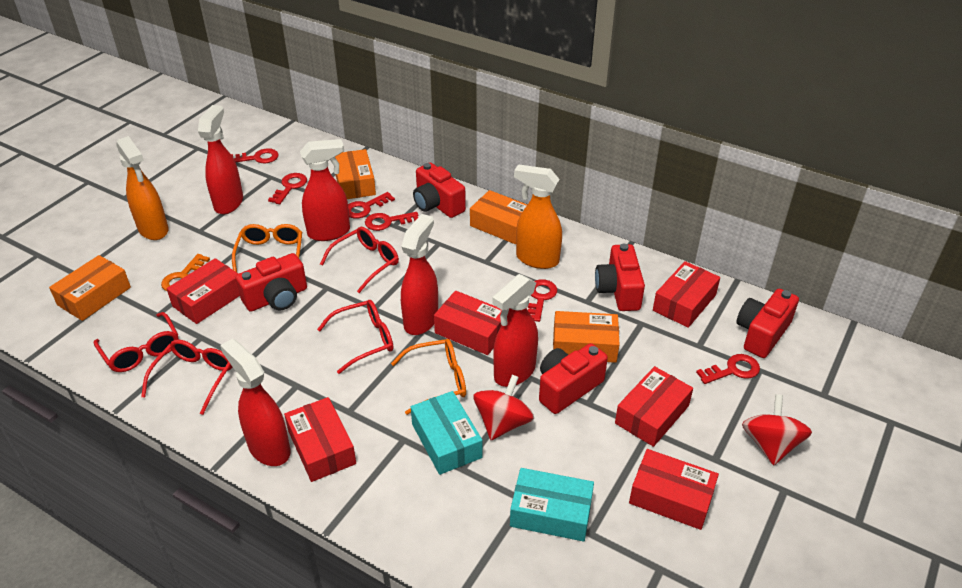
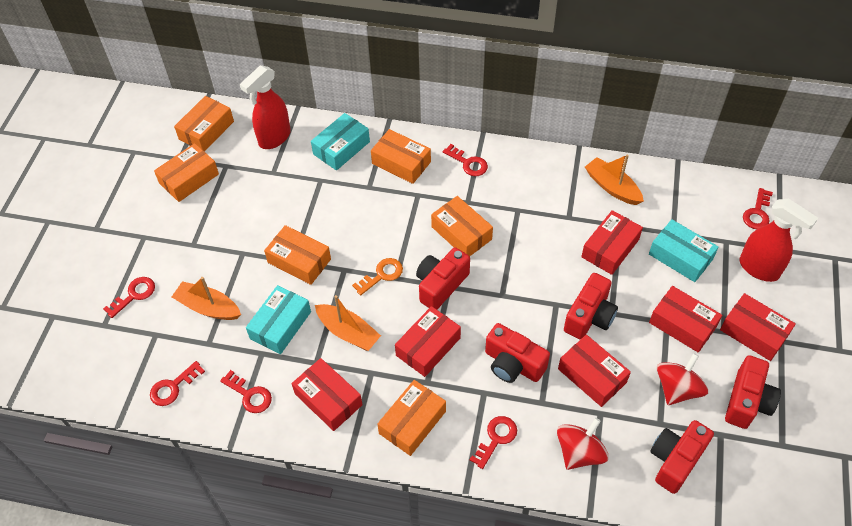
orange boat: none = 0 -> [172,277,241,320] [315,295,381,351] [585,154,644,205] = 3
orange box: [49,255,131,321] [335,149,376,199] [470,190,527,244] [553,311,620,363] = 4 -> [154,143,219,202] [174,96,234,152] [264,225,331,285] [371,129,431,184] [378,380,446,456] [431,196,493,256] = 6
orange glasses: [232,224,302,272] [391,339,466,415] = 2 -> none = 0
orange spray bottle: [116,136,169,240] [514,164,562,269] = 2 -> none = 0
red glasses: [94,312,178,372] [141,339,232,415] [317,300,393,374] [320,227,399,293] = 4 -> none = 0
red spray bottle: [198,105,243,214] [220,338,290,466] [300,139,350,241] [401,214,438,335] [492,274,538,387] = 5 -> [240,65,291,149] [739,199,818,282] = 2
turquoise box: [411,391,482,475] [510,468,594,542] = 2 -> [246,285,311,354] [311,113,370,170] [649,219,719,282] = 3

